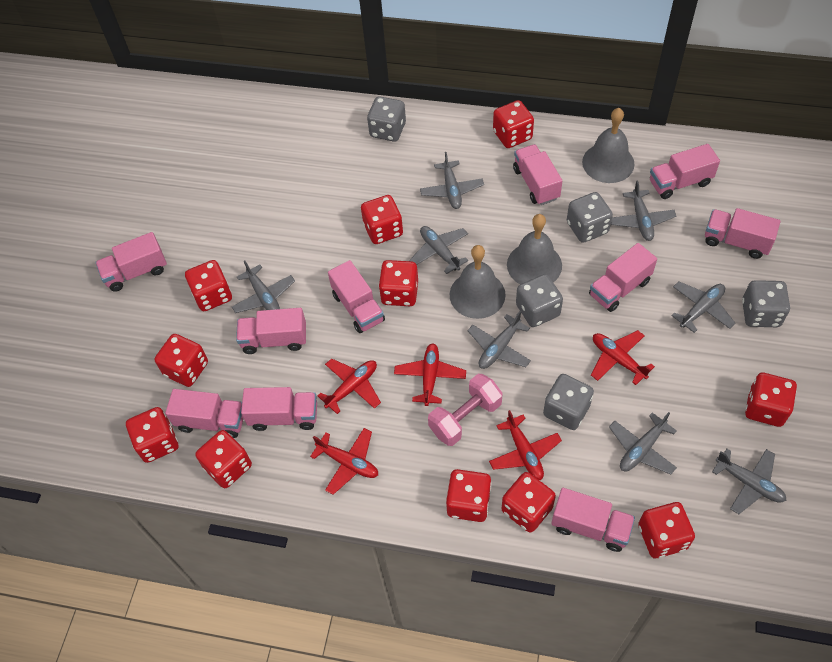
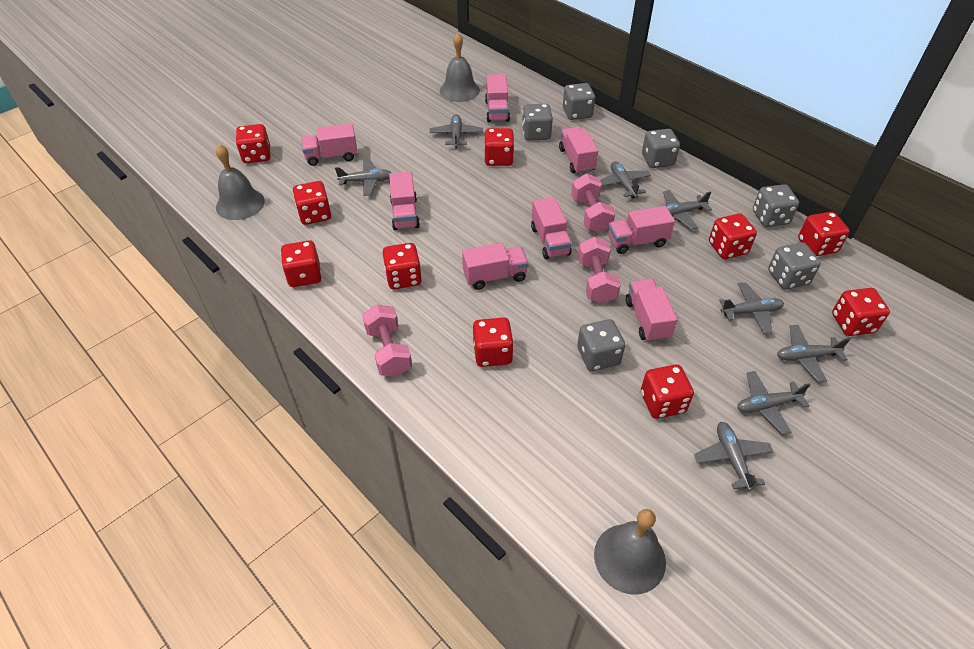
grey dice: [367,96,406,142] [516,274,563,327] [543,374,594,430] [567,192,613,243] [742,280,790,327] = 5 -> [522,104,553,141] [563,83,595,120] [577,319,625,371] [642,129,680,168] [753,184,799,227] [768,242,821,290] = 6
pink dumbbell: [428,374,502,446] = 1 -> [362,304,412,377] [571,174,615,233] [578,237,621,304] = 3
pink truck: [95,232,167,292] [165,389,244,438] [236,308,306,354] [241,387,317,431] [328,260,385,333] [513,144,562,205] [551,488,635,552] [589,243,657,312] [650,144,720,199] [705,208,780,259] = 10 -> [302,124,358,166] [389,171,420,230] [462,243,529,290] [485,74,510,122] [531,197,572,259] [559,127,598,174] [608,206,675,254] [626,279,677,342] = 8
red dice: [126,407,178,463] [155,334,208,387] [185,260,232,311] [195,430,252,488] [361,195,403,244] [379,260,418,306] [446,469,491,522] [493,100,534,148] [502,472,556,533] [638,502,695,558] [745,373,797,427] = 11 -> [236,124,270,163] [281,240,322,287] [293,181,331,225] [382,243,422,289] [473,317,514,367] [484,128,514,166] [641,364,694,419] [709,213,757,259] [798,212,850,256] [832,288,890,336] = 10
red plane: [310,428,378,495] [318,358,381,414] [394,344,466,406] [489,410,562,480] [591,330,655,385] = 5 -> none = 0

